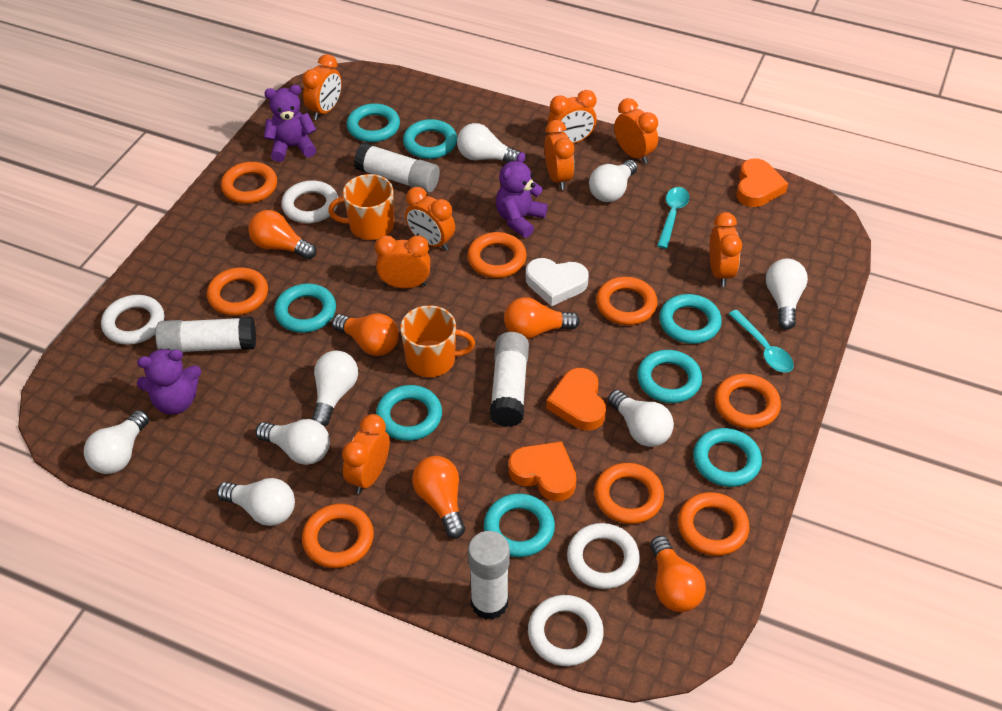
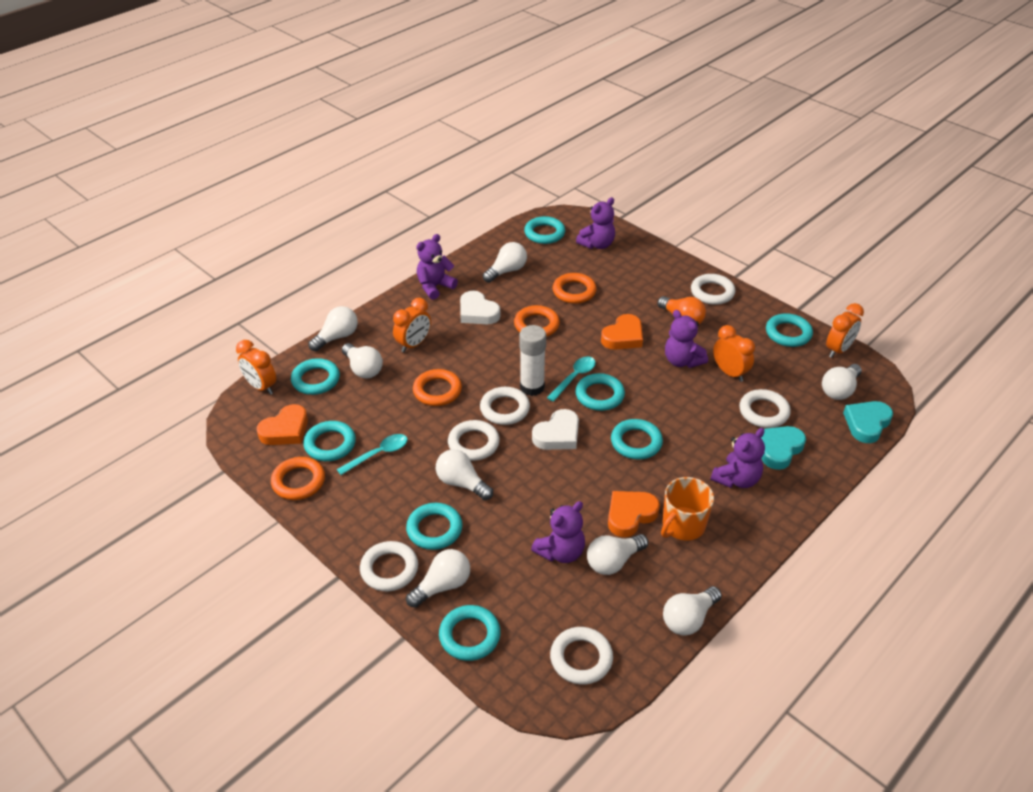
orange clock: [302,54,342,120] [342,414,390,494] [375,235,431,289] [405,187,455,251] [544,120,574,190] [548,90,597,144] [614,98,658,164] [709,212,742,287] = 8 -> [236,340,276,395] [393,298,431,352] [713,325,755,382] [826,303,864,358] = 4
orange light bulb: [248,210,316,259] [332,314,399,356] [412,456,465,538] [504,297,580,339] [650,536,706,612] = 5 -> [657,296,706,325] = 1
orange mug: [328,174,394,240] [400,305,475,377] = 2 -> [661,477,714,541] = 1
orange ring: [207,267,268,316] [221,162,277,204] [302,504,374,568] [467,232,527,278] [594,463,664,524] [596,277,658,325] [678,492,750,556] [715,374,781,429] = 8 -> [271,457,325,500] [413,369,462,406] [514,305,560,337] [553,273,597,304] = 4
purple teddy bear: [137,349,201,415] [264,85,317,162] [496,152,548,238] = 3 -> [416,234,458,300] [531,501,585,563] [576,197,615,249] [665,310,708,368] [711,428,765,488] = 5
turquoise heart: none = 0 -> [761,426,806,470] [843,401,893,443] = 2
white glue stick: [155,317,256,353] [354,142,440,193] [468,531,510,620] [490,332,529,427] = 4 -> [519,325,546,396] = 1
white heart: [526,258,589,306] = 1 -> [460,291,500,324] [532,409,579,450] = 2
white ring: [101,295,164,345] [281,180,338,223] [528,595,604,666] [567,523,640,589] = 4 -> [360,541,418,591] [448,420,500,461] [480,387,530,425] [550,627,613,685] [691,274,735,305] [739,389,791,428] = 6

